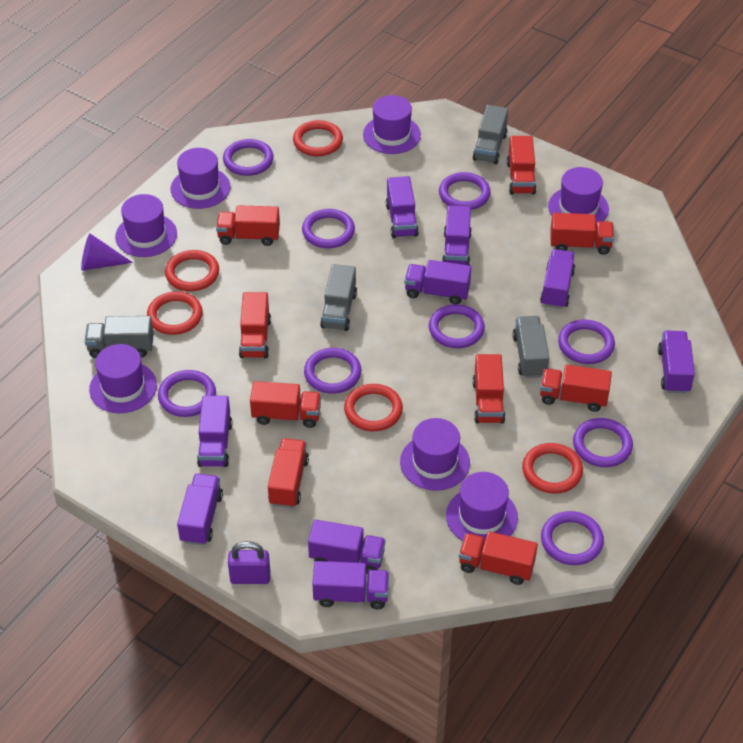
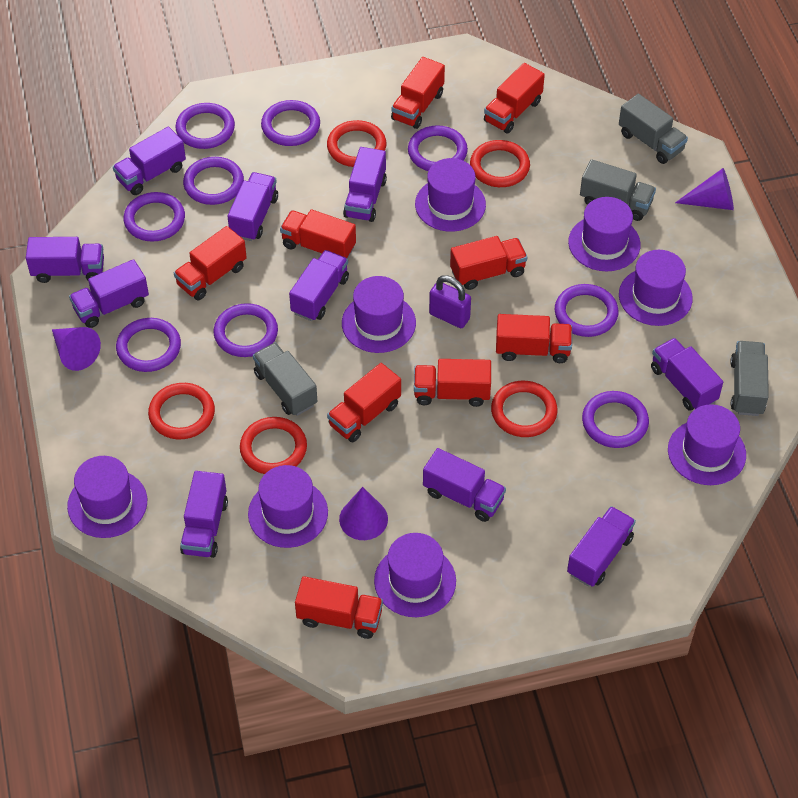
purple cone: [81,234,133,271] = 1 -> [52,327,101,371] [339,487,388,540] [675,168,734,210] = 3
purple hat: [89,344,157,413] [115,194,177,257] [171,148,231,209] [363,95,421,154] [400,418,470,491] [446,472,518,543] [548,167,609,223] = 7 -> [67,456,147,538] [248,465,328,548] [342,276,416,353] [374,533,456,617] [415,158,486,232] [568,197,641,271] [619,250,693,326] [668,404,746,485] = 8
purple truck: [177,474,223,545] [197,396,233,467] [308,520,386,574] [312,561,389,610] [386,176,419,238] [405,260,472,304] [442,206,472,265] [540,249,575,309] [658,331,695,393] = 9 -> [26,237,104,283] [69,259,149,328] [113,127,186,195] [180,471,228,558] [227,172,278,241] [289,250,349,321] [343,147,387,222] [423,448,506,522] [567,506,636,587] [651,338,723,411] = 10

